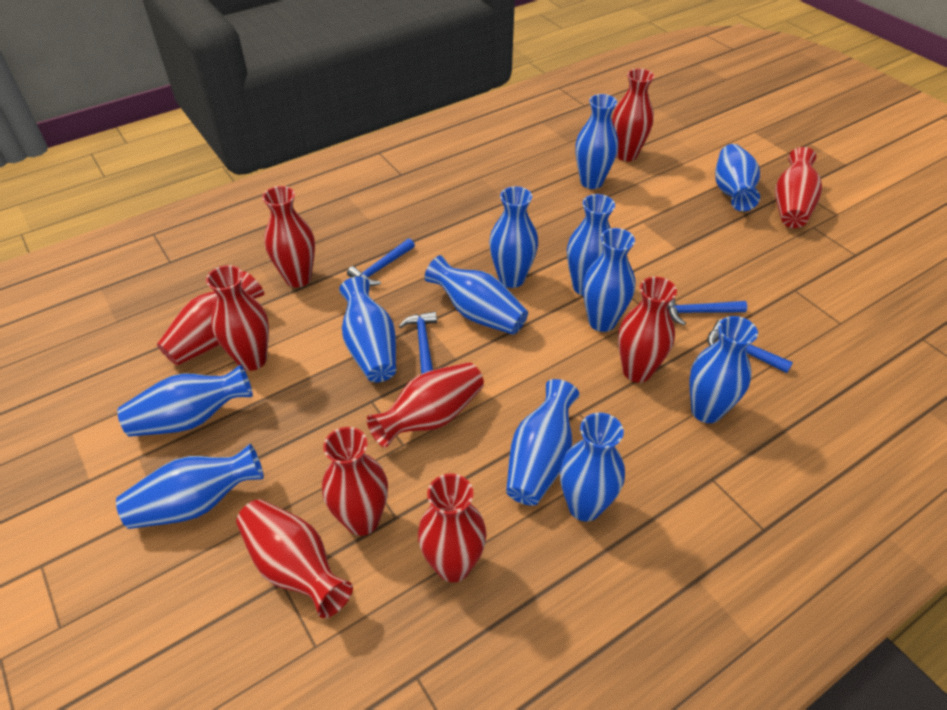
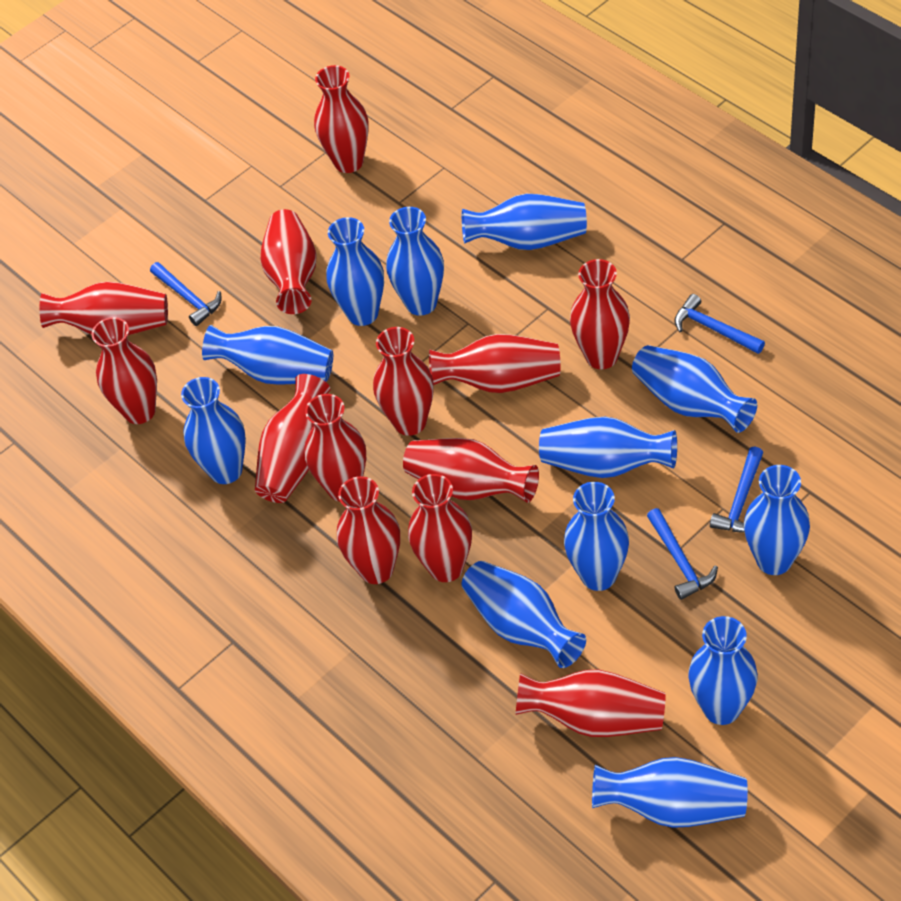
red vase: [157,271,264,366] [206,265,269,371] [236,499,353,618] [262,186,315,287] [322,427,388,536] [367,362,484,448] [418,473,487,582] [612,69,654,161] [618,277,677,383] [775,147,822,228] = 10 -> [40,282,168,335] [91,317,157,424] [255,374,330,503] [260,209,317,314] [304,394,366,502] [314,65,369,173] [337,476,400,584] [373,327,434,436] [403,438,539,503] [408,474,472,582] [429,334,561,393] [515,670,666,737] [570,259,630,369] = 13

